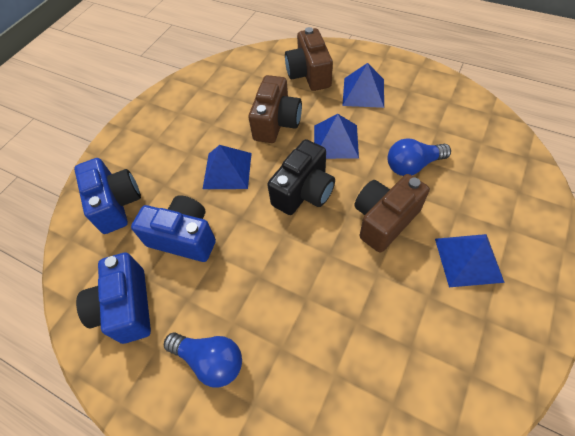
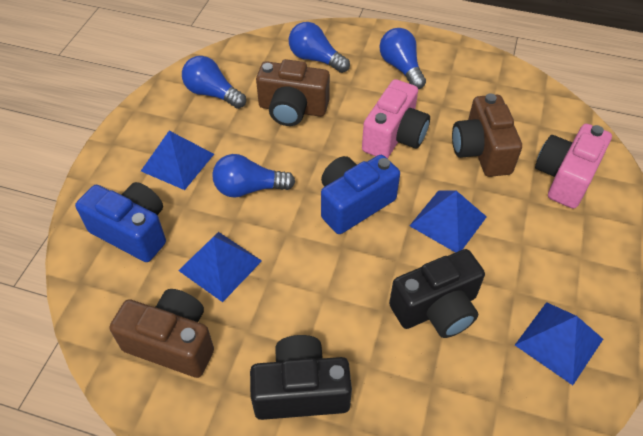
black camera: [267,139,335,215] = 1 -> [250,335,352,420] [389,249,485,338] = 2
blue camera: [74,158,141,234] [76,253,151,344] [131,195,216,262] = 3 -> [75,182,166,262] [321,155,400,234] = 2
blue light bulb: [164,333,242,388] [387,138,451,176] = 2 -> [182,56,246,109] [212,154,295,198] [289,22,350,73] [379,28,426,89] = 4
pink camera: none = 0 -> [362,79,430,158] [535,124,612,209] = 2

